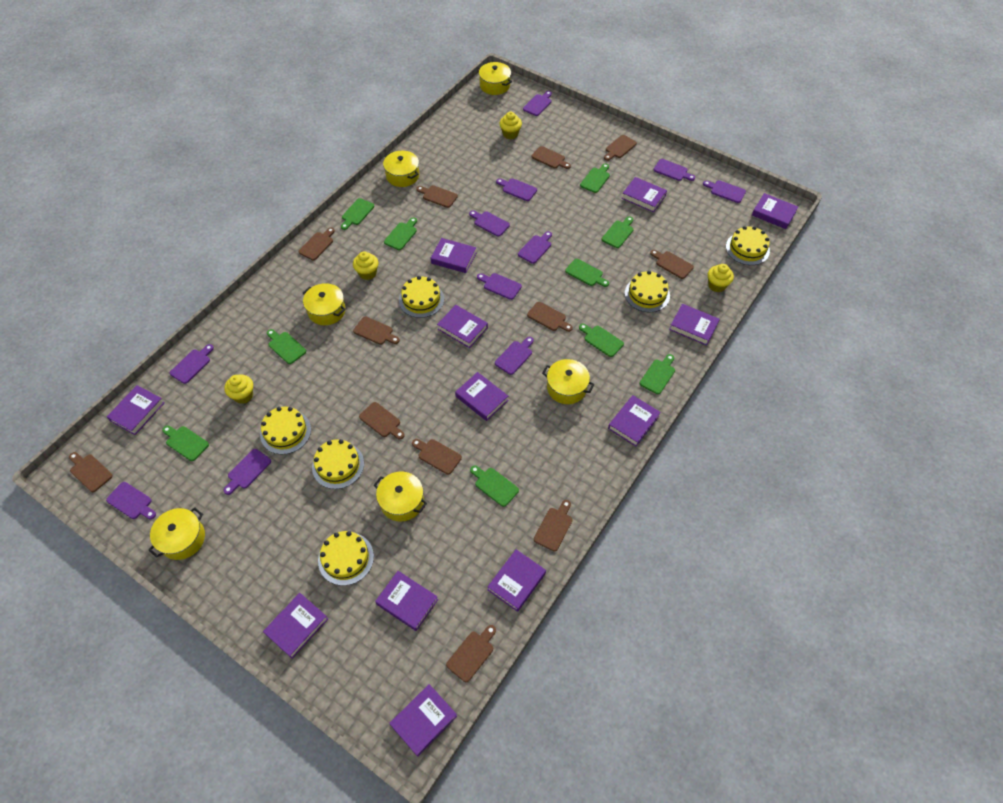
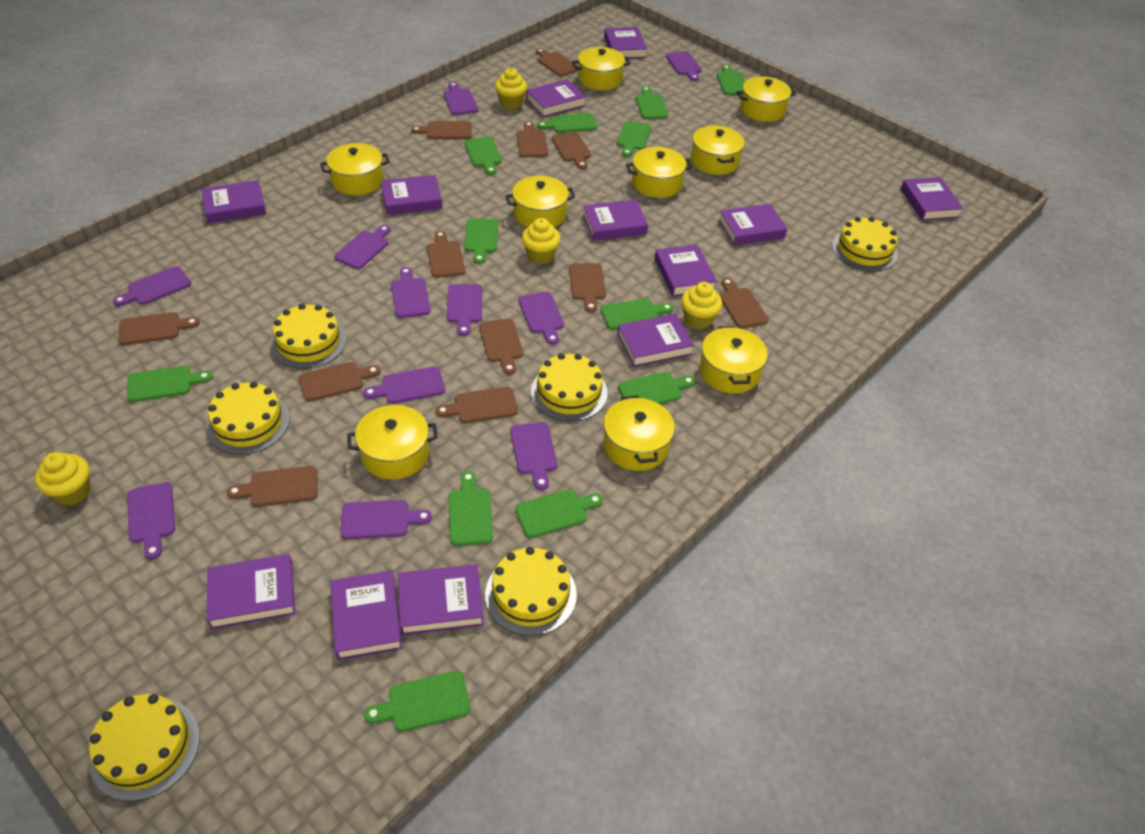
green cutting board: [162,425,209,461] [267,329,306,364] [341,198,374,230] [384,217,417,250] [470,465,519,507] [565,259,609,287] [579,324,624,357] [580,163,610,193] [602,216,634,248] [640,354,675,394] = 10 -> [127,366,212,402] [364,671,470,732] [449,471,493,546] [464,218,498,264] [465,137,502,175] [515,489,603,538] [537,113,597,133] [600,299,674,330] [616,121,652,157] [618,372,695,404] [636,86,669,119] [717,65,745,95] = 12
yellow pot: [149,508,205,560] [303,283,346,325] [374,471,427,522] [383,151,419,187] [478,62,512,95] [542,359,594,404] = 6 -> [320,143,390,195] [347,405,438,480] [505,176,575,227] [572,47,630,91] [603,395,675,471] [626,147,692,198] [691,125,745,175] [699,326,768,394] [736,76,796,122] = 9

